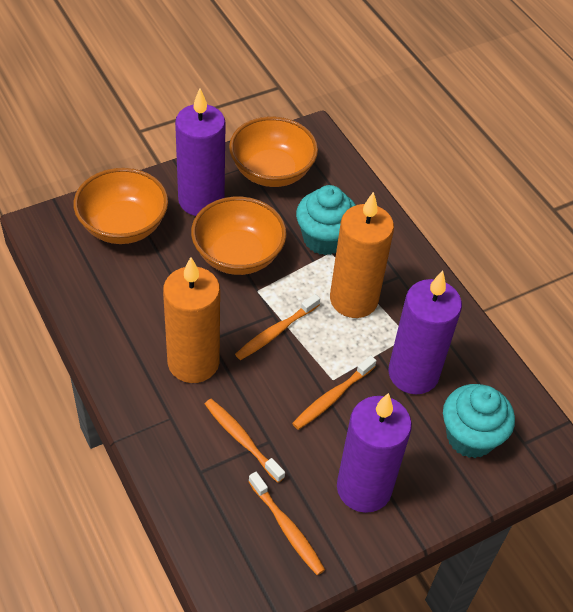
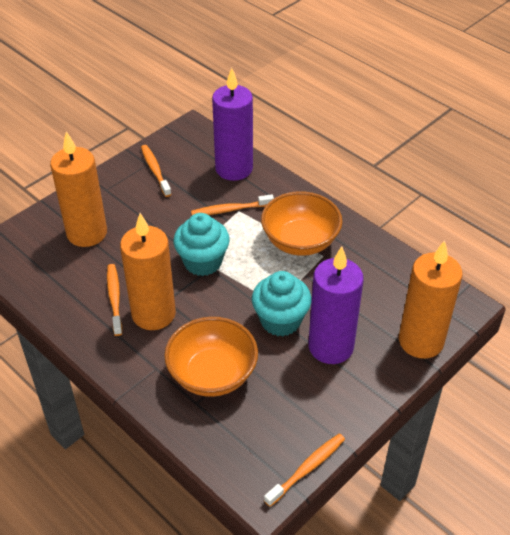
orange bowl: [73,168,168,244] [191,197,287,275] [229,116,318,187] = 3 -> [164,317,258,397] [261,191,343,256] = 2
orange candle: [163,257,220,383] [330,192,394,318] = 2 -> [50,131,107,247] [120,213,176,330] [399,240,463,359] = 3
purple candle: [175,88,226,216] [337,393,412,513] [388,271,462,394] = 3 -> [212,68,253,181] [308,246,364,364] = 2

